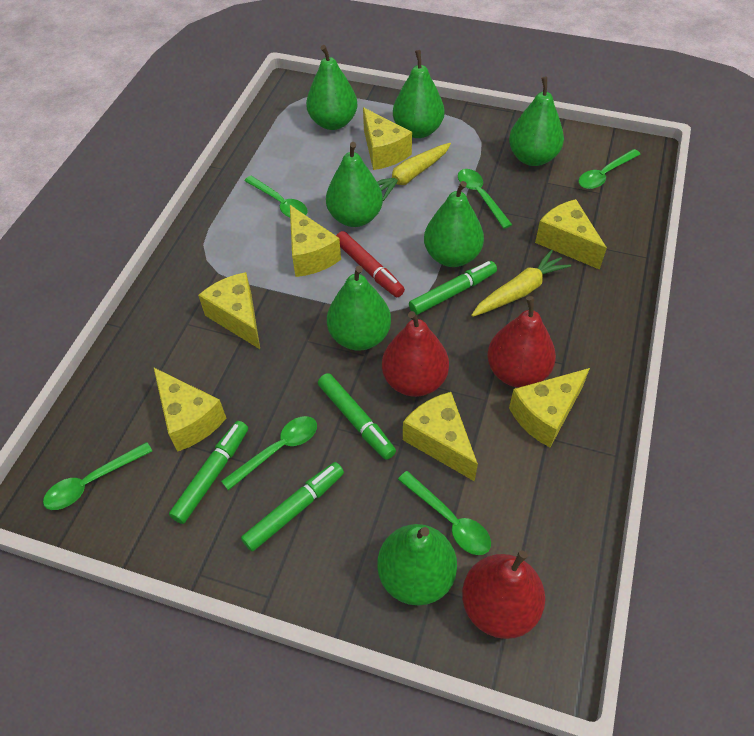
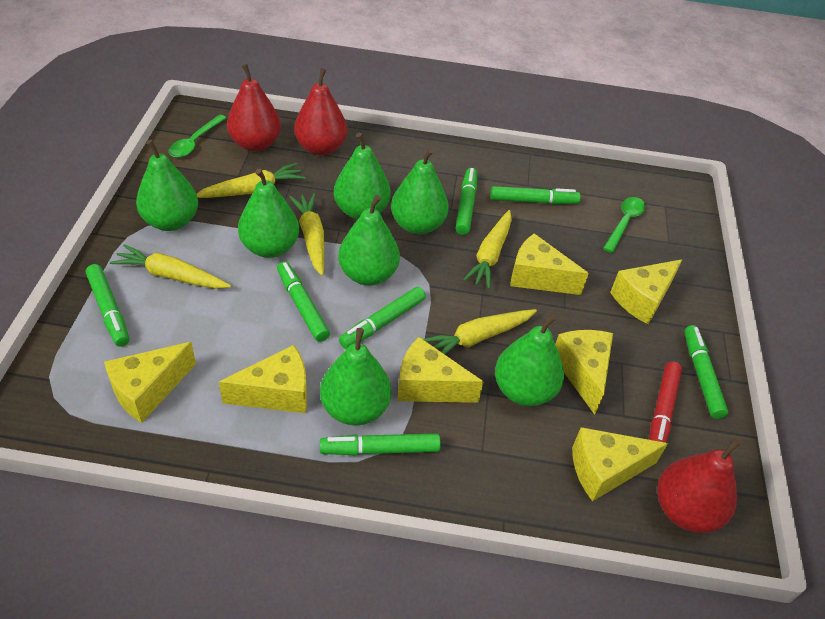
green marker: [169,421,248,524] [241,462,344,552] [318,373,396,460] [409,261,497,315] = 4 -> [86,264,129,347] [277,261,330,342] [320,433,441,455] [339,287,426,349] [456,168,477,235] [490,186,581,204] [684,325,728,419] = 7
green spoon: [43,442,152,510] [221,416,317,491] [244,176,308,218] [398,471,491,555] [458,169,512,229] [578,149,640,189] = 6 -> [168,114,226,158] [603,197,645,253] = 2
yellow carrot: [377,143,451,201] [471,250,571,317] = 2 -> [110,244,231,289] [197,163,305,198] [289,193,324,276] [423,309,537,354] [463,210,512,289] = 5

